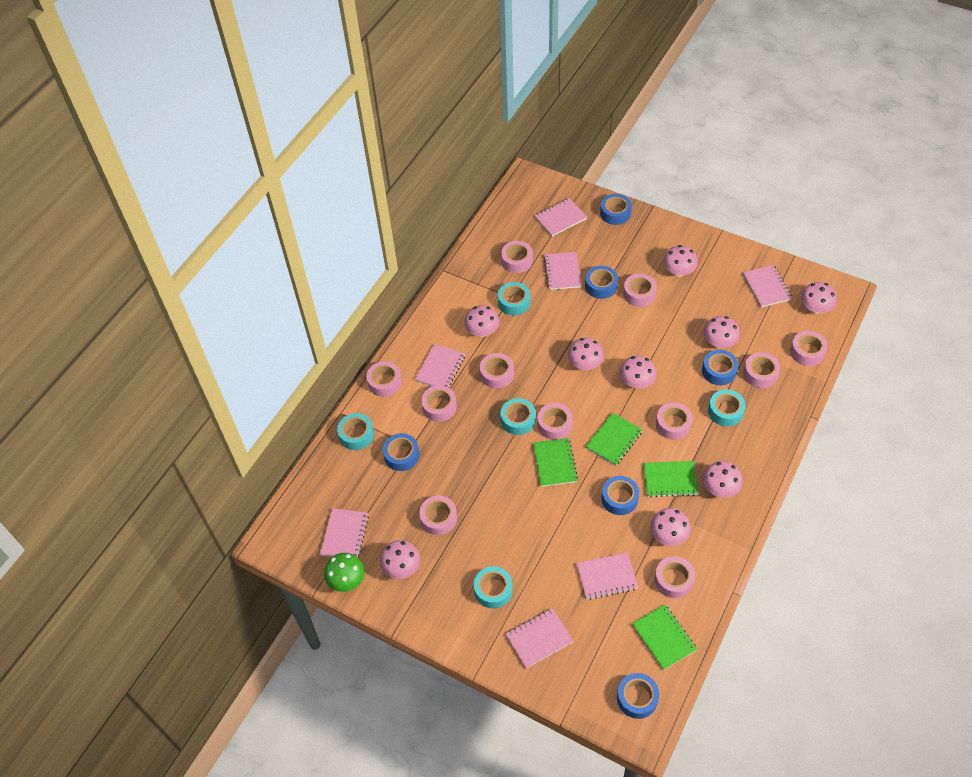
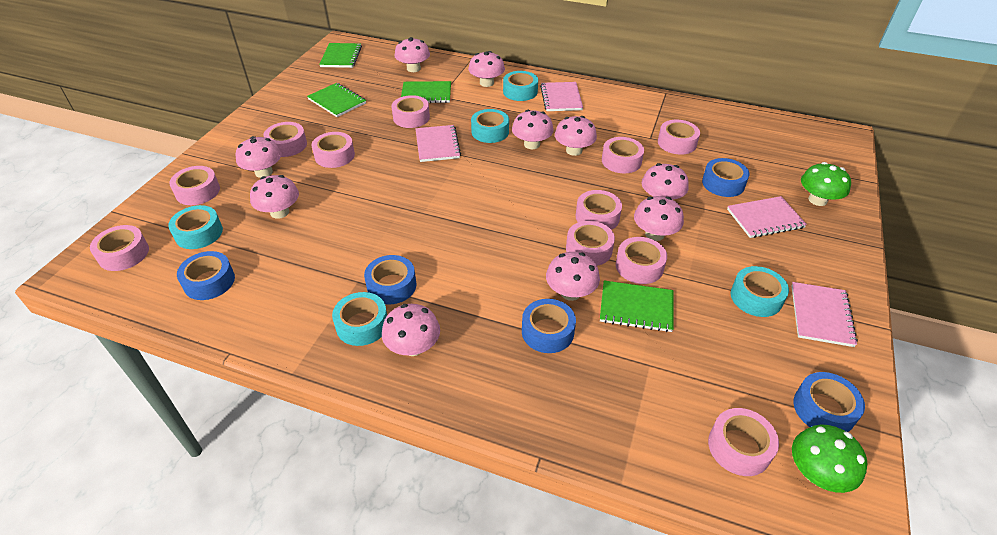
blue tape: [383,433,419,471] [585,266,618,299] [600,194,632,225] [601,476,639,515] [617,673,659,719] [702,350,738,385] = 6 -> [177,251,235,300] [364,255,417,304] [522,299,576,353] [702,158,750,197] [793,372,865,432] = 5
green mushroom: [324,553,365,592] = 1 -> [792,425,867,493] [801,162,851,206] = 2
pink mushroom: [380,540,420,579] [464,305,500,337] [568,338,604,370] [620,355,657,388] [650,508,691,546] [663,245,698,277] [703,316,740,348] [703,461,743,498] [801,282,837,314] = 9 -> [236,136,281,178] [250,175,299,219] [382,304,440,356] [394,37,430,72] [468,51,505,87] [512,110,554,149] [546,252,600,301] [555,116,597,156] [634,196,684,241] [642,163,689,200] = 10
pink notebook: [320,508,369,557] [415,344,465,387] [506,608,573,669] [535,198,587,237] [544,252,582,290] [576,552,638,600] [743,265,792,307] = 7 -> [415,125,461,162] [540,82,583,111] [727,196,807,238] [791,282,858,347] = 4

